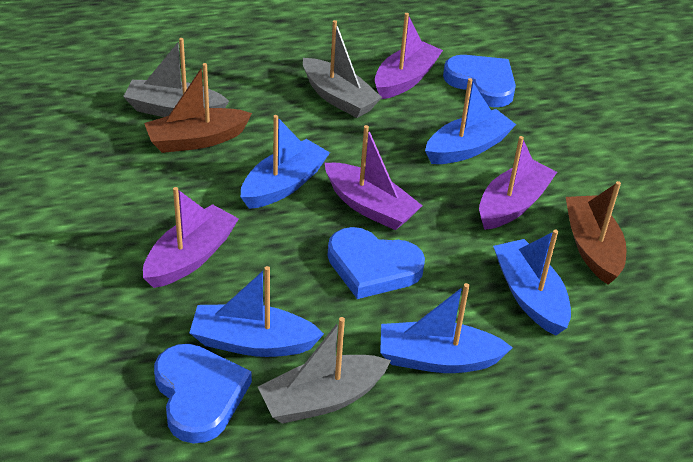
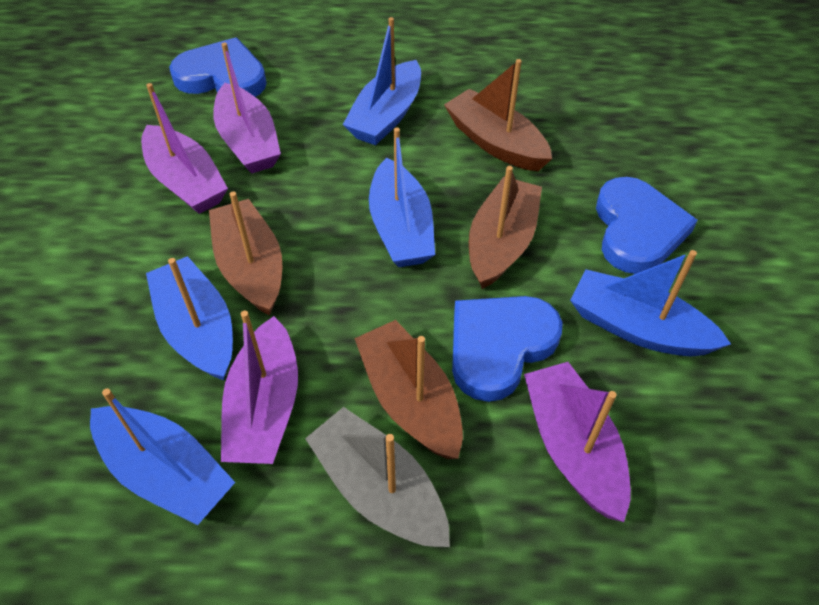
brown boat: [144,63,252,153] [566,181,626,285] = 2 -> [209,191,282,316] [354,320,463,459] [444,59,552,171] [469,166,542,289] = 4
grey boat: [123,38,229,117] [258,317,391,424] [303,20,382,118] = 3 -> [305,407,450,547] = 1

